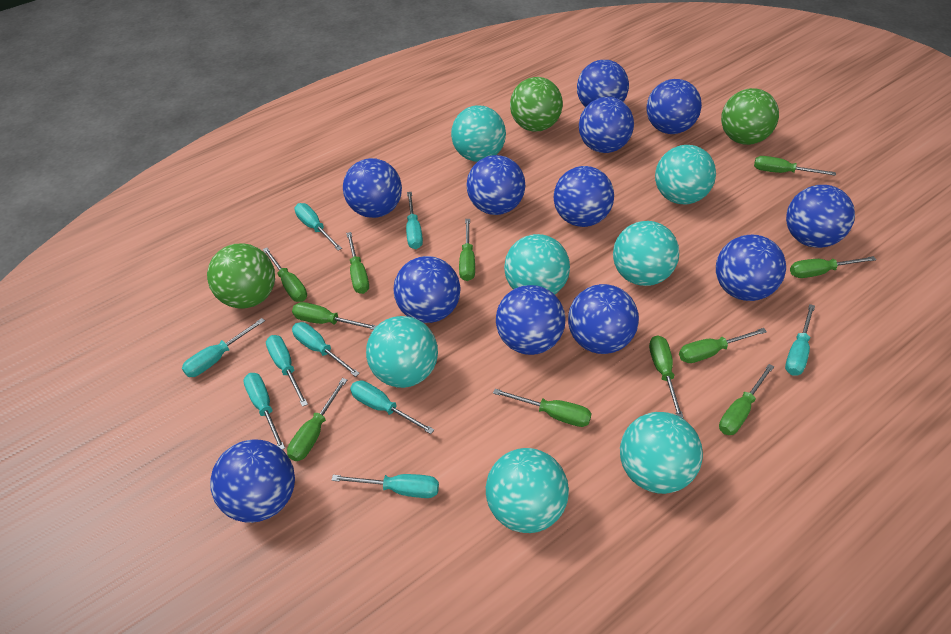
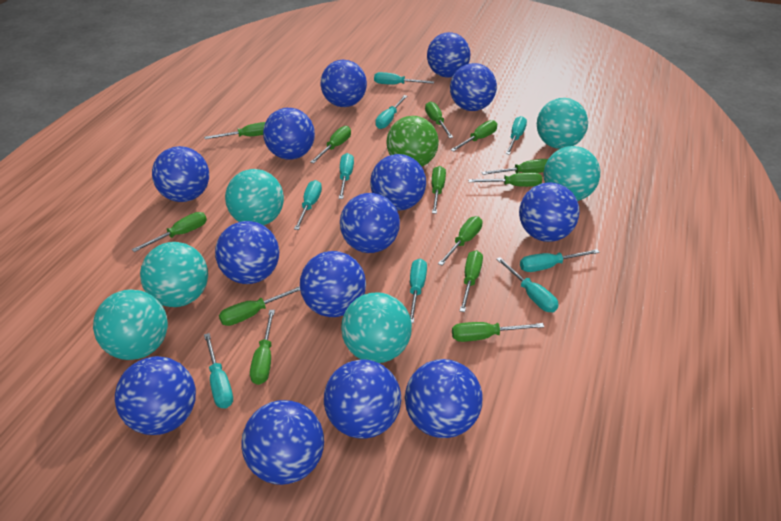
blue ball: [210,439,295,523] [343,158,402,218] [394,256,461,323] [467,155,525,215] [496,285,565,355] [554,166,614,227] [568,284,639,354] [577,60,629,107] [579,97,634,153] [647,79,702,134] [716,235,786,301] [786,185,855,248] = 12 -> [115,356,196,435] [152,146,209,202] [215,221,279,284] [241,400,324,485] [263,108,315,160] [300,251,366,317] [320,60,367,107] [324,359,401,438] [340,193,400,253] [370,154,426,210] [405,359,482,438] [427,32,470,78] [450,63,497,111] [519,182,580,242] = 14
green ball: [207,244,275,309] [510,77,563,132] [721,88,779,145] = 3 -> [387,116,439,166] = 1
green screwdriver: [263,248,307,302] [287,378,347,461] [292,302,377,330] [346,232,369,294] [459,219,475,281] [493,389,592,427] [649,335,684,418] [679,328,767,363] [719,364,774,435] [754,156,836,176] [790,256,876,278] = 11 -> [132,212,207,252] [204,122,265,139] [219,286,300,326] [250,310,275,385] [310,126,351,163] [425,101,453,138] [432,166,446,214] [438,216,482,265] [451,120,497,151] [452,322,544,342] [460,250,483,312] [468,173,542,187] [482,159,548,175] = 13
turquoise ball: [366,316,438,388] [451,105,506,162] [486,448,569,533] [504,234,570,295] [613,221,679,286] [620,412,703,494] [655,145,716,205] = 7 -> [93,289,168,360] [140,242,208,307] [225,169,284,225] [341,292,412,363] [537,98,588,149] [544,146,600,201] = 6

